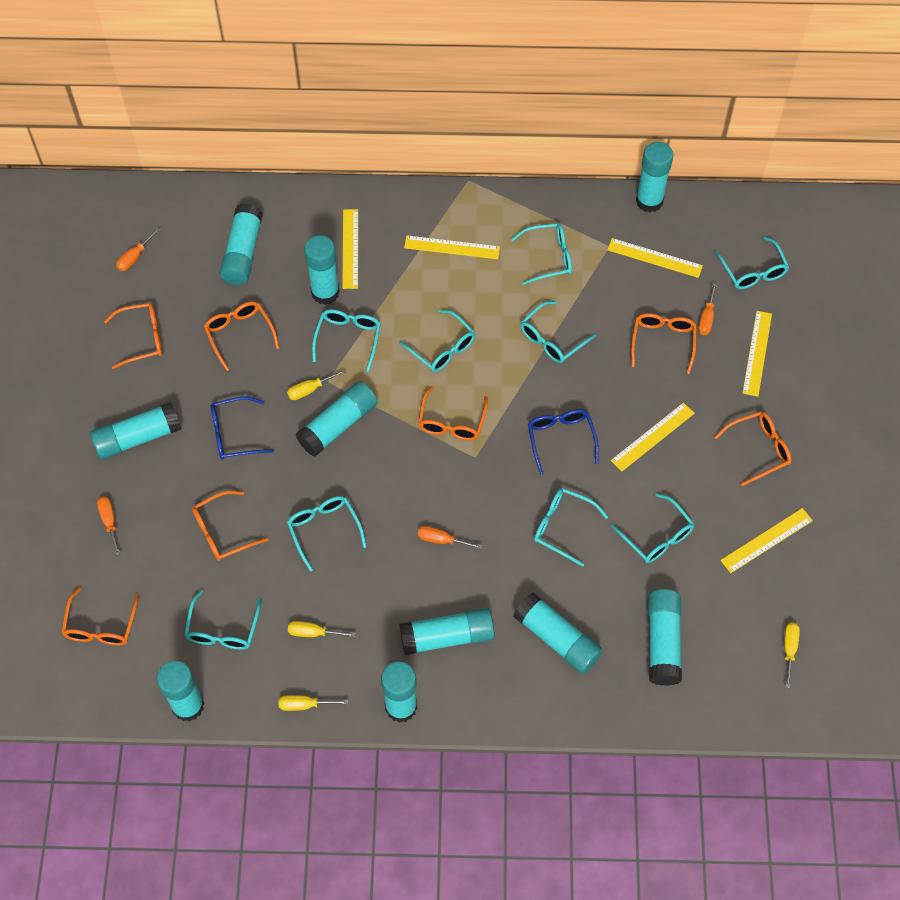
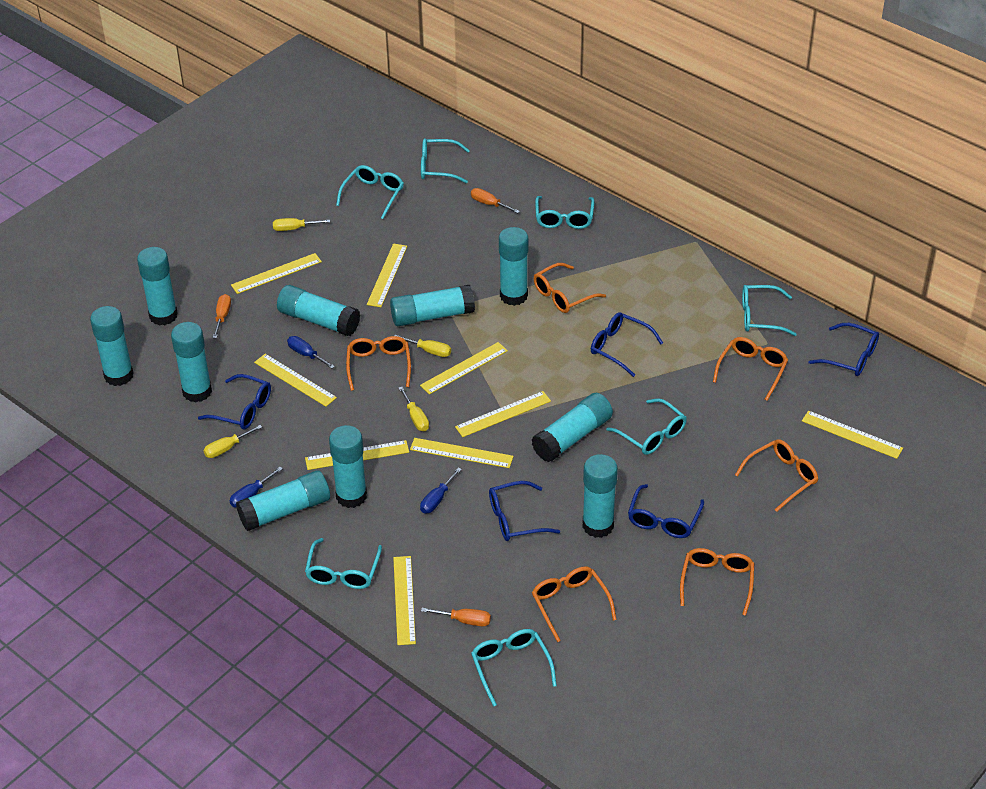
blue glasses: [211,396,274,460] [528,409,599,475] = 2 -> [198,374,271,430] [489,481,560,541] [591,312,663,377] [628,484,704,538] [808,323,879,376] = 5
blue screwdriver: none = 0 -> [230,467,283,507] [287,336,335,368] [420,467,462,513] = 3
orange glasses: [61,587,139,645] [104,303,162,369] [192,491,268,561] [204,301,279,371] [418,386,488,440] [631,313,697,374] [714,411,791,486] = 7 -> [346,336,411,391] [532,566,617,642] [534,263,606,313] [680,548,754,616] [713,337,788,401] [735,439,818,512] = 6
orange screwdriver: [97,497,120,556] [116,227,160,271] [418,526,483,549] [699,283,717,335] = 4 -> [213,294,231,338] [421,608,491,626] [471,188,520,213] = 3
turquoise glasses: [184,590,261,650] [287,496,367,571] [312,309,381,372] [399,309,475,372] [511,223,572,285] [520,301,596,363] [534,488,608,567] [611,493,695,563] [715,237,789,289] = 9 -> [305,538,382,589] [336,165,404,219] [421,138,470,183] [471,629,557,707] [535,196,594,229] [606,398,687,455] [742,285,797,336] = 7
yellow ruler: [342,209,358,289] [404,235,500,259] [608,238,703,278] [611,402,695,472] [720,508,813,573] [742,311,772,397] = 6 -> [231,253,322,294] [254,354,337,407] [305,440,409,470] [367,244,407,307] [393,556,416,645] [410,438,514,468] [420,342,508,395] [455,391,551,437] [802,411,903,459] = 9

